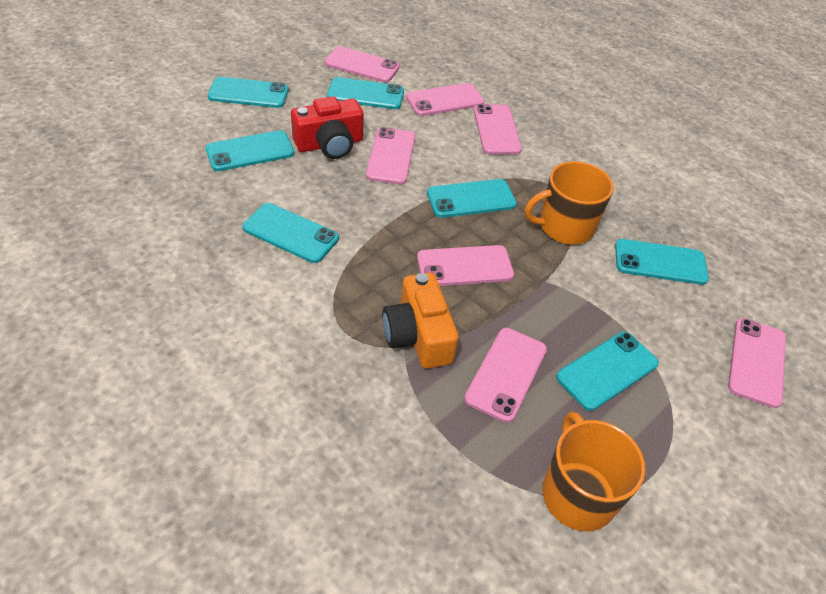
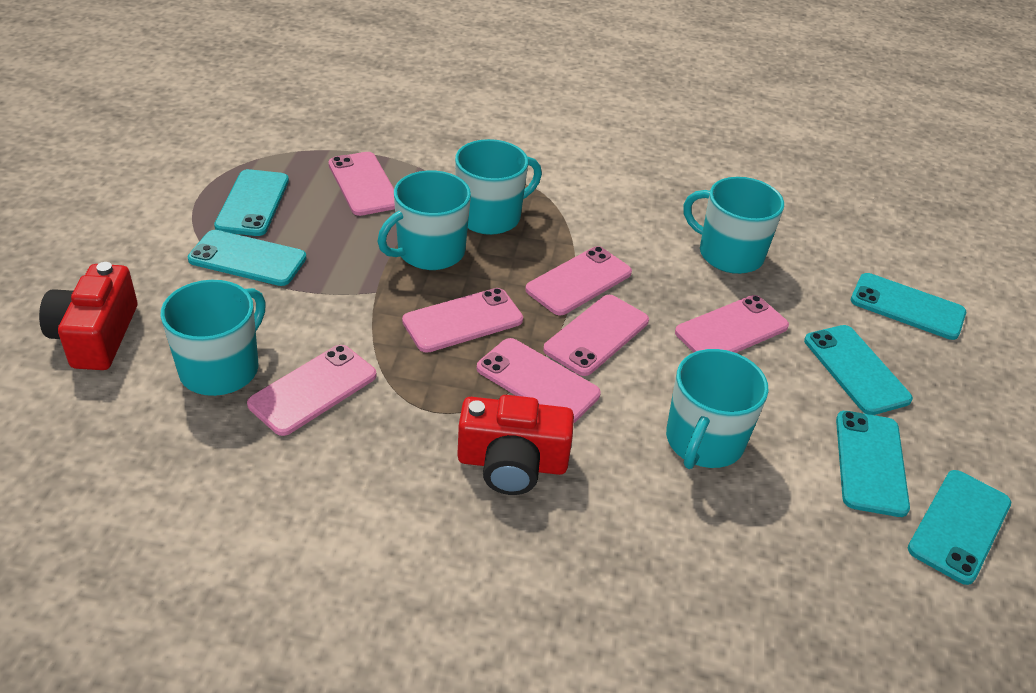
orange camera: [382,273,459,369] = 1 -> none = 0
orange mug: [525,161,614,245] [542,412,645,531] = 2 -> none = 0
red camera: [291,96,364,159] = 1 -> [39,262,137,370] [457,395,574,495] = 2
turquoise mug: none = 0 -> [160,280,266,396] [377,170,471,270] [455,139,542,235] [666,349,769,469] [683,177,784,274] = 5
turquoise phone: [206,130,294,171] [207,77,289,108] [243,203,339,263] [327,77,404,109] [427,179,517,218] [556,332,659,411] [615,239,709,285] = 7 -> [188,230,306,286] [214,169,289,236] [804,325,913,415] [836,411,910,517] [851,273,966,340] [908,470,1011,585] = 6

